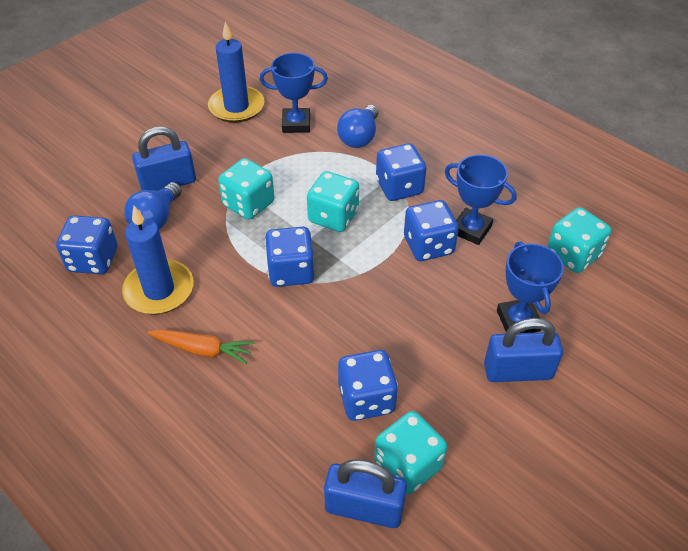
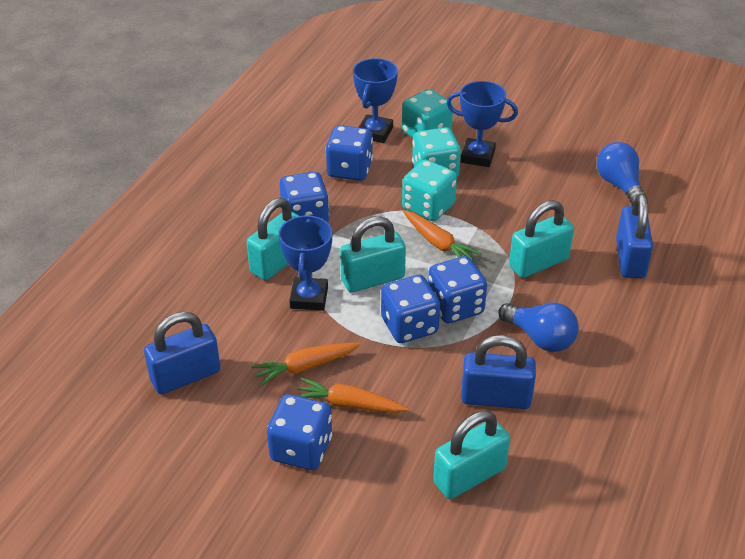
blue candle: [122,206,193,314] [208,22,264,123] = 2 -> none = 0
orange carrot: [148,329,254,364] = 1 -> [251,343,361,386] [297,378,409,413] [403,210,481,260] = 3
turquoise dice: [218,158,275,220] [307,171,359,232] [374,411,447,495] [547,207,611,273] = 4 -> [402,89,453,138] [402,160,457,221] [412,127,461,177] = 3
turquoise padlock: none = 0 -> [247,198,299,280] [340,216,406,292] [433,411,510,499] [509,200,574,278] = 4

